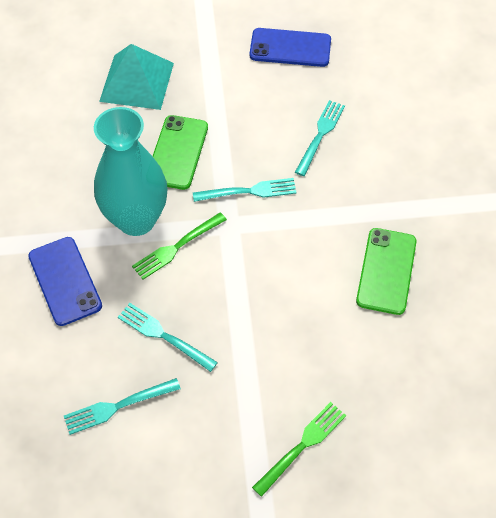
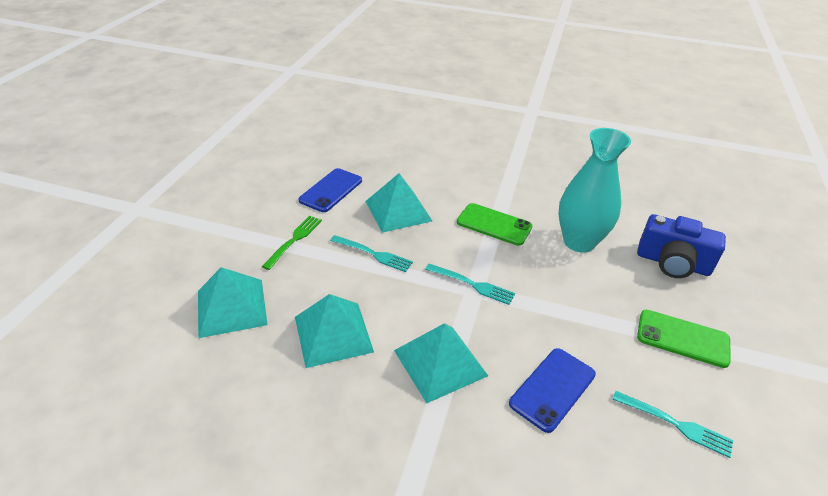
blue camera: none = 0 -> [637,214,726,278] = 1
green fork: [132,212,227,280] [252,402,346,497] = 2 -> [262,216,322,270] = 1
turquoise fork: [64,378,181,435] [118,303,218,372] [193,178,297,202] [295,100,345,176] = 4 -> [330,235,413,272] [425,264,515,305] [612,391,733,458] = 3
turquoise pyramid: [99,44,174,110] = 1 -> [198,267,268,338] [295,294,374,368] [365,173,432,233] [394,323,488,403] = 4

